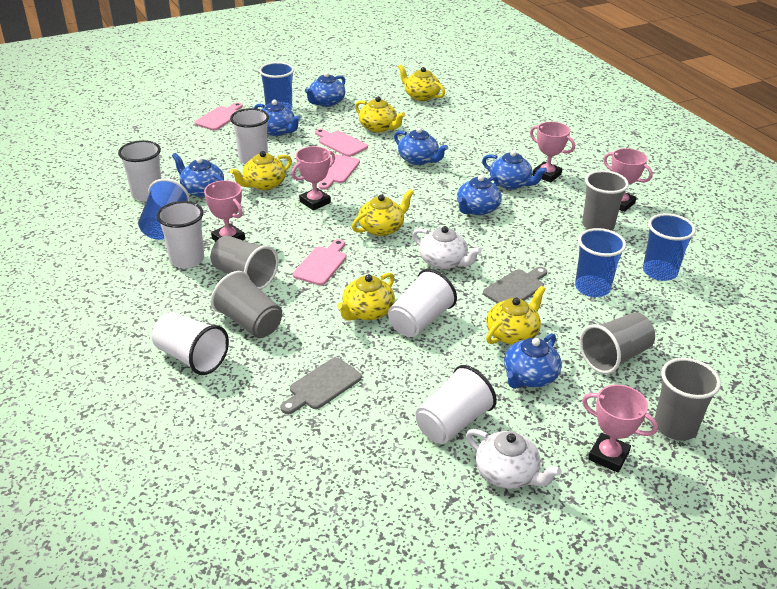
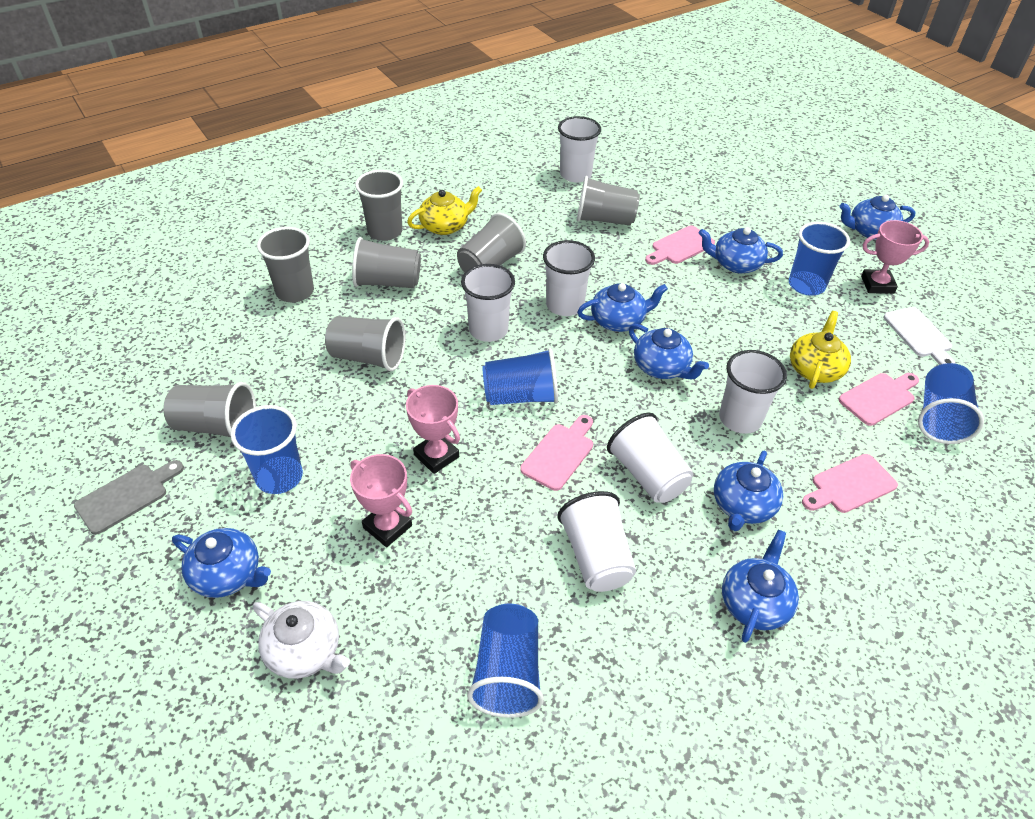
blue cup: [138,179,190,240] [259,62,294,110] [575,228,626,297] [643,213,696,281] = 4 -> [230,405,303,494] [467,604,544,718] [482,348,558,405] [789,222,850,295] [918,363,984,444] = 5
grey cup: [211,236,278,290] [211,271,282,338] [580,313,655,374] [582,170,629,231] [654,358,721,441] = 5 -> [163,382,256,437] [257,227,314,302] [325,316,406,372] [352,237,421,288] [355,170,403,241] [457,213,526,273] [577,176,640,226] = 7
grey cutting board: [281,357,362,414] [483,267,547,303] = 2 -> [74,460,184,535] = 1
pink trophy: [204,180,245,241] [291,146,335,211] [530,122,575,183] [582,385,658,473] [603,148,653,212] = 5 -> [350,454,412,547] [406,385,460,474] [861,220,930,294] = 3
white cutting board: none = 0 -> [883,307,956,365] = 1
white teapot: [412,226,482,269] [466,429,562,489] = 2 -> [253,601,350,679] = 1
yellow teapot: [230,151,292,190] [337,272,395,321] [352,189,414,236] [355,97,405,133] [398,64,445,101] [486,286,545,345] = 6 -> [407,186,482,235] [790,311,851,389] = 2

